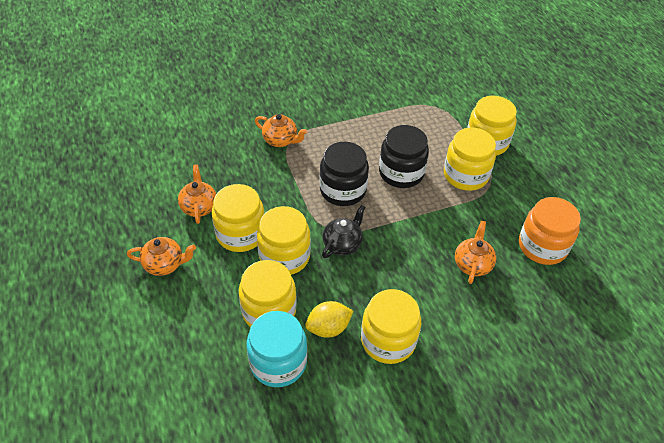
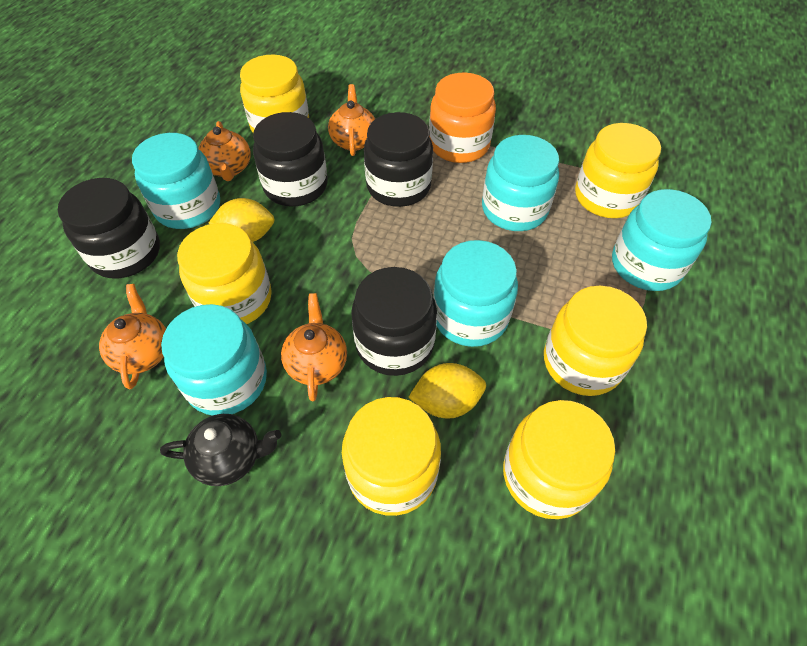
black jar: [319,142,369,206] [379,125,429,188] = 2 -> [58,178,160,278] [253,112,328,207] [351,267,437,376] [364,112,433,207] = 4
turquoise jar: [247,311,307,387] = 1 -> [132,133,220,229] [161,304,267,416] [433,240,518,347] [482,135,559,231] [612,189,711,291] = 5
yellow lemon: [305,301,353,338] = 1 -> [209,198,275,242] [408,363,486,419] = 2

